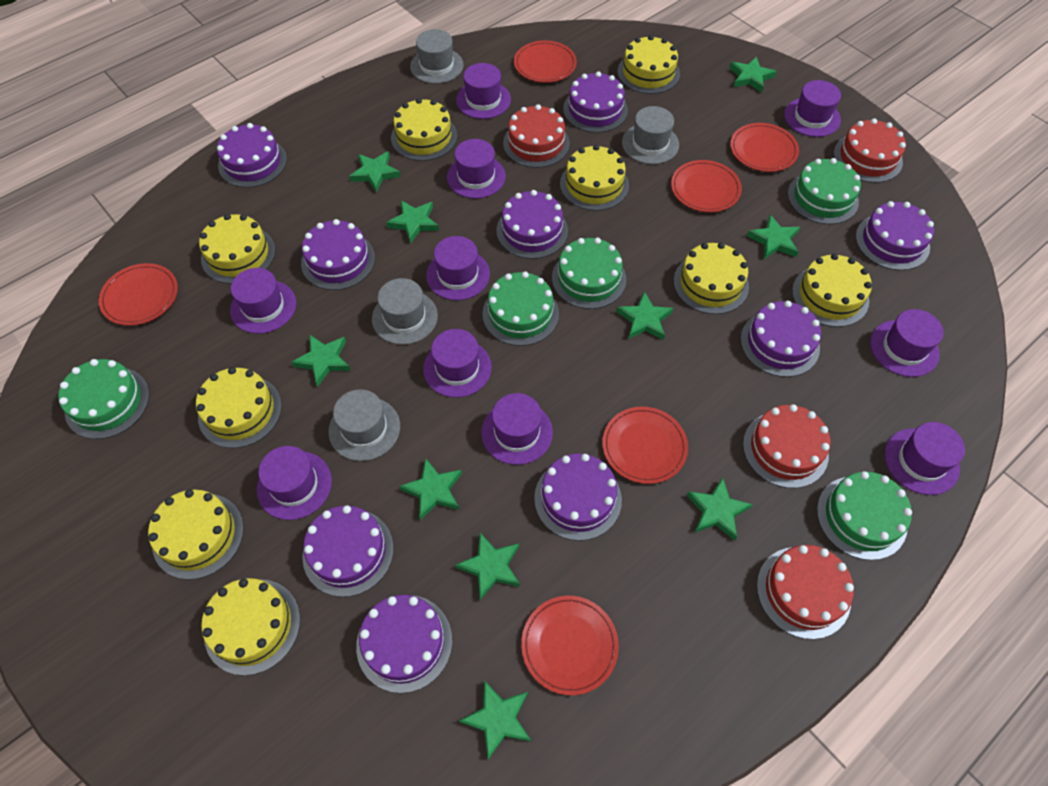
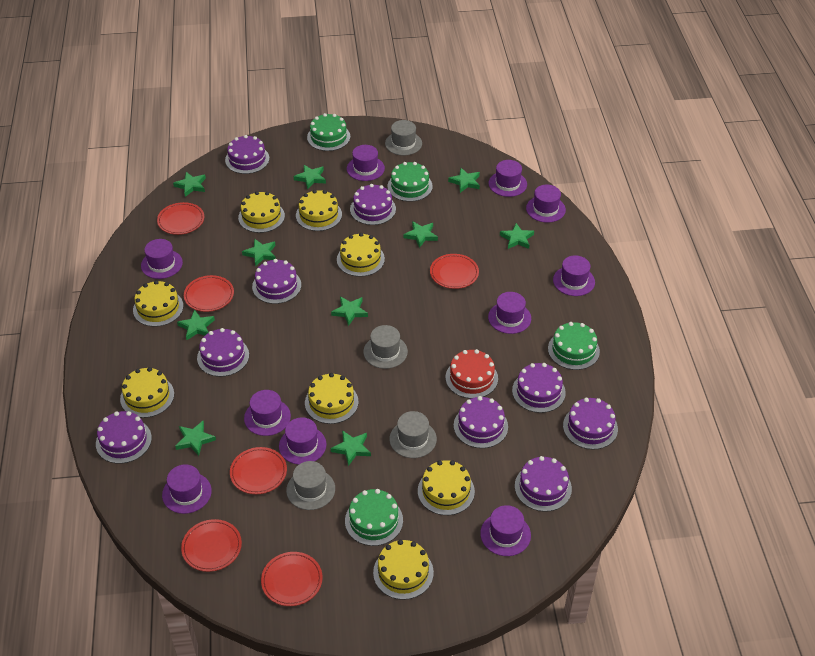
green cake: [58,359,149,439] [482,272,559,346] [552,238,626,309] [788,158,861,224] [817,471,912,560] = 5 -> [307,113,350,151] [345,489,403,546] [387,162,433,202] [548,322,600,370] = 4
red cake: [503,104,570,168] [743,404,830,488] [757,545,854,639] [834,118,906,183] = 4 -> [446,349,498,399] = 1
yellow cake: [148,489,244,580] [196,367,282,448] [199,214,275,284] [201,578,300,676] [391,98,457,161] [560,145,629,211] [617,35,680,94] [674,242,749,314] [792,254,872,327] = 9 -> [120,367,174,418] [133,280,184,327] [238,191,285,233] [296,190,342,231] [305,373,358,424] [337,233,385,277] [373,540,434,600] [418,460,475,515] = 8

